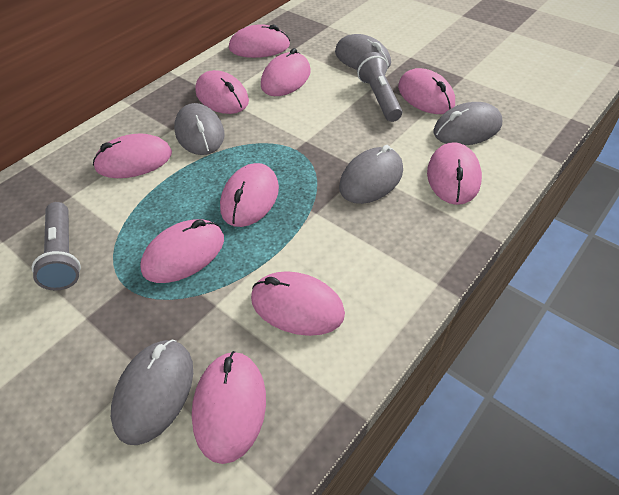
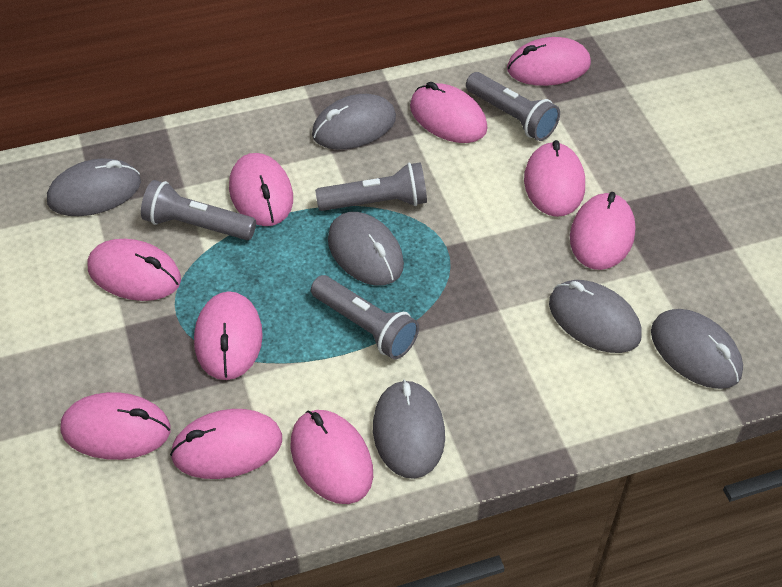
grey flashlight: [32,202,81,290] [356,52,402,122] = 2 -> [141,180,256,240] [311,275,419,359] [315,162,427,211] [466,72,560,141] = 4
grey mouse: [111,340,193,445] [174,103,224,155] [335,34,391,69] [339,145,403,204] [434,102,502,145] = 5 -> [47,158,141,216] [312,94,396,149] [328,212,404,286] [373,379,445,479] [549,280,642,353] [651,309,743,389] = 6

